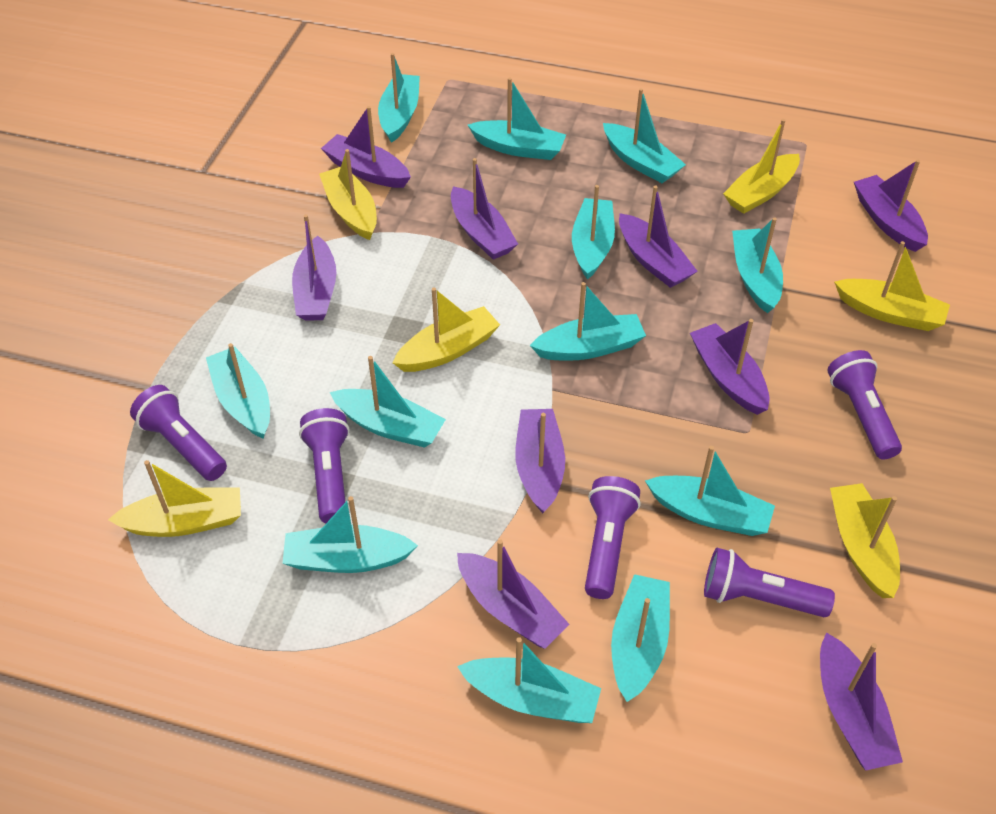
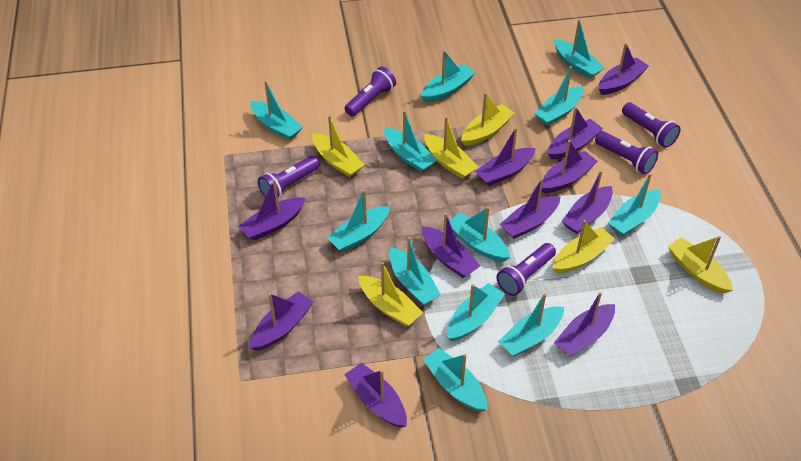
purple boat: [292,214,336,321] [321,106,411,188] [451,158,518,260] [457,539,570,649] [515,409,565,513] [619,186,698,288] [690,319,770,415] [820,632,903,770] [854,160,928,252] = 9 -> [239,179,306,240] [250,291,313,351] [344,363,407,428] [422,213,480,278] [475,127,536,186] [499,178,560,239] [542,140,598,193] [548,107,603,159] [554,292,615,357] [562,170,613,234] [599,43,649,95] = 11

